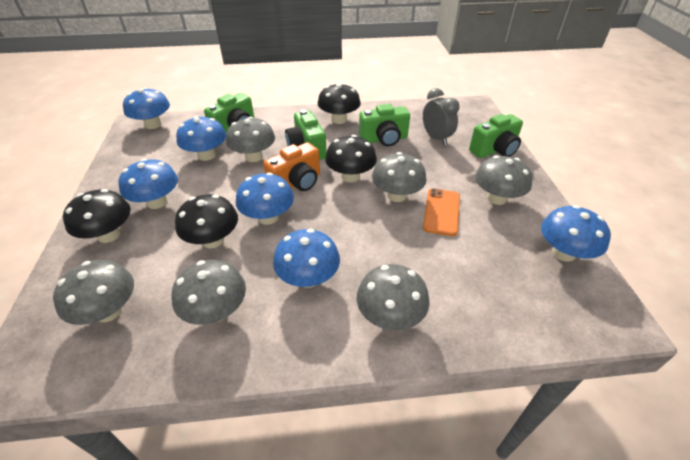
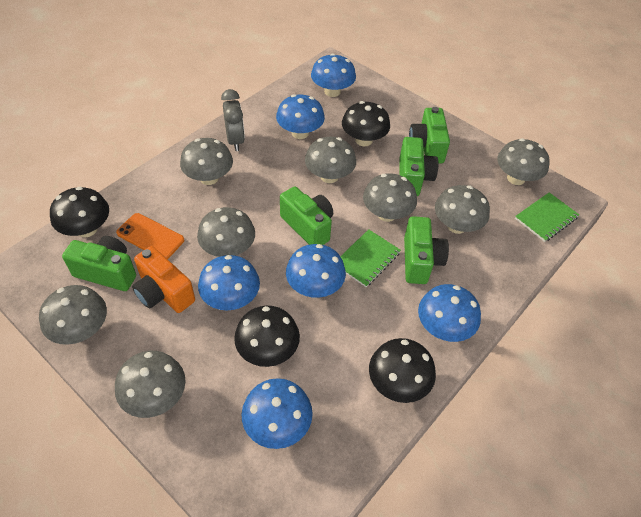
green camera: [204,93,254,134] [285,110,327,160] [359,104,410,146] [469,114,523,158] = 4 -> [62,236,136,291] [280,186,333,245] [399,137,439,196] [404,216,449,284] [409,107,450,163] = 5
green notebook: none = 0 -> [340,229,401,287] [515,192,579,242] = 2
grey mushroom: [53,260,134,325] [172,260,246,325] [226,117,275,162] [357,264,430,330] [372,152,427,202] [475,155,532,205] = 6 -> [39,285,107,345] [115,351,186,418] [180,138,233,185] [197,207,255,257] [305,137,356,183] [363,173,417,222] [435,185,490,234] [497,138,550,185] = 8

